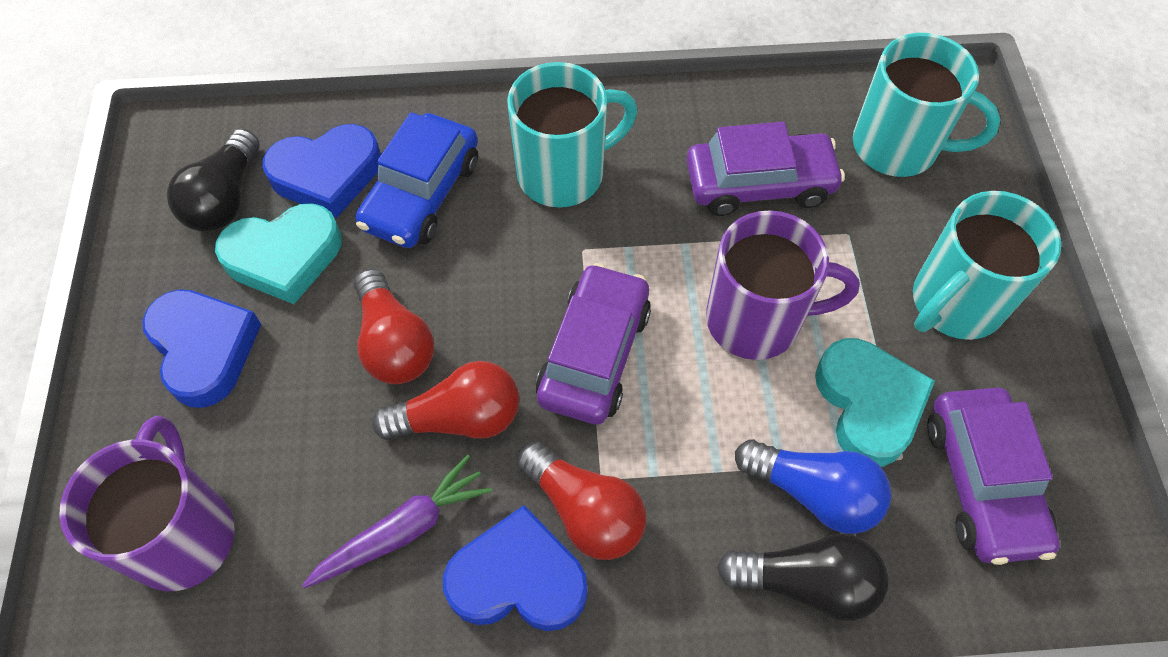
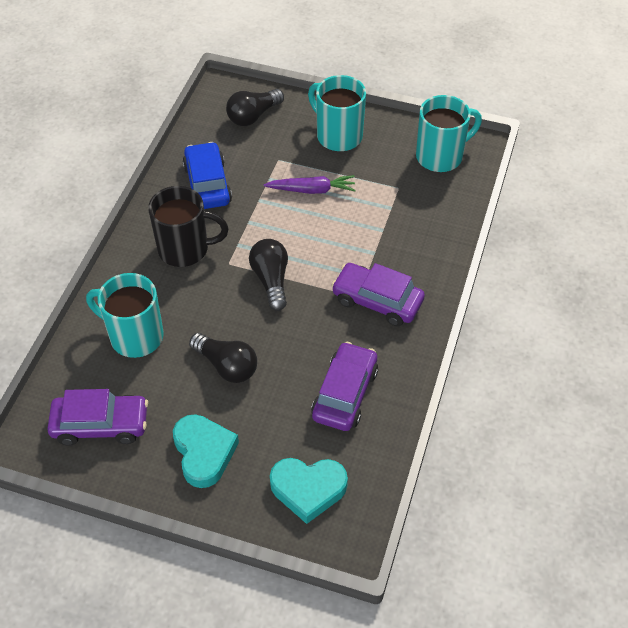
black light bulb: [167,129,259,232] [717,533,889,622] = 2 -> [189,333,257,383] [226,89,284,126] [249,239,288,311] = 3
black mug: none = 0 -> [148,186,228,267] = 1
blue heart: [142,289,261,408] [262,124,381,218] [443,505,588,631] = 3 -> none = 0
blue light bulb: [735,439,891,534] = 1 -> none = 0
purple mug: [59,416,235,591] [706,210,860,360] = 2 -> none = 0
red light bulb: [354,268,434,384] [372,361,519,440] [517,441,646,560] = 3 -> none = 0

